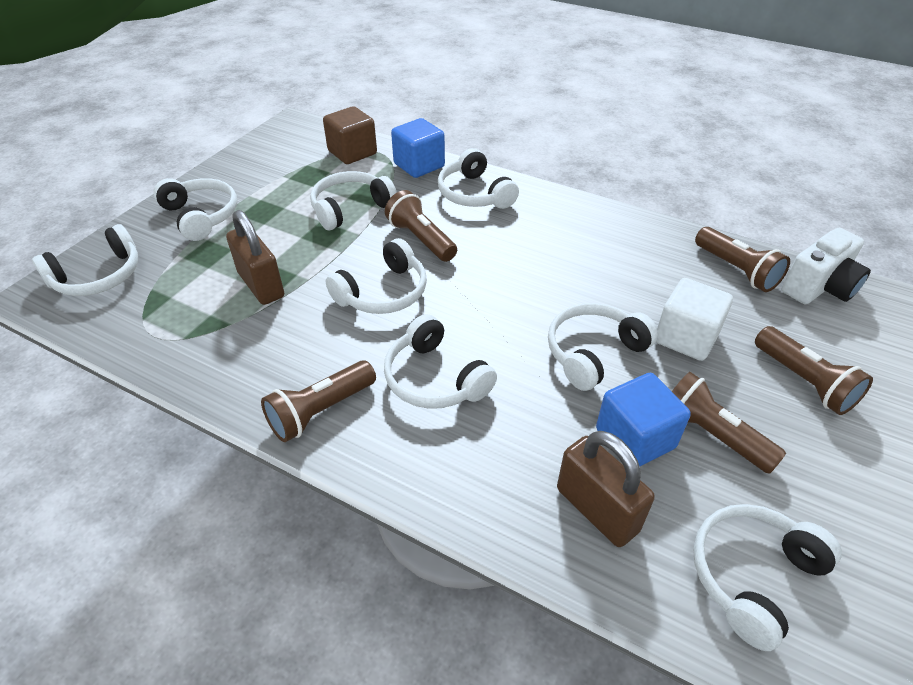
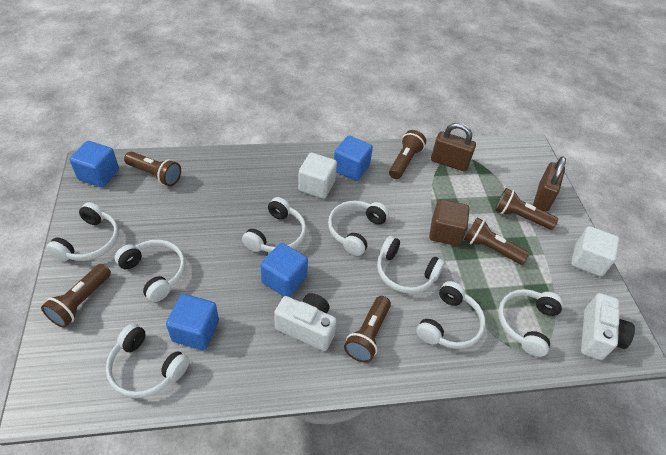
blue cube: [391,118,445,178] [596,373,691,467] = 2 -> [70,141,119,187] [166,294,219,350] [260,243,308,297] [334,136,373,181] = 4
brown flashlight: [261,360,376,442] [385,190,457,262] [672,372,786,474] [695,227,790,292] [755,326,873,415] = 5 -> [41,264,111,328] [124,152,181,186] [344,296,391,363] [389,130,426,179] [464,217,529,265] [495,188,558,230] = 6
white camera: [781,228,871,304] = 1 -> [274,293,337,351] [581,293,635,360] = 2
white cube: [656,278,733,361] = 1 -> [298,153,337,199] [571,226,620,277] = 2

